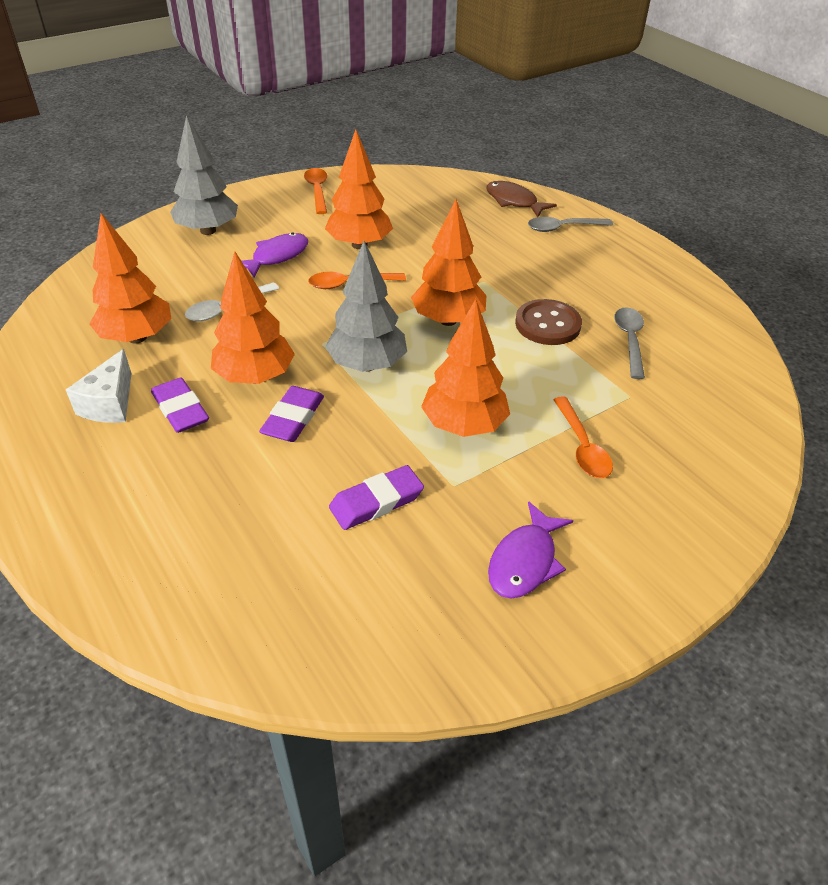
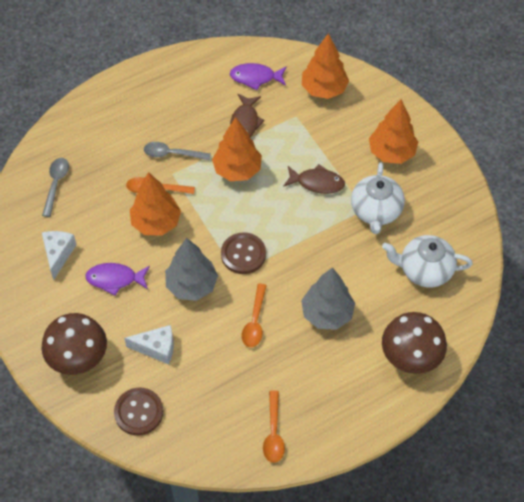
brown button: [515,299,582,345] = 1 -> [114,388,163,436] [221,232,266,274] = 2
brown fish: [487,181,557,217] = 1 -> [230,94,265,138] [283,164,345,194] = 2
brown mushroom: none = 0 -> [42,313,107,375] [382,312,447,374] = 2
orange tree: [89,213,172,344] [211,252,295,384] [325,129,393,249] [411,199,486,326] [421,299,510,437] = 5 -> [130,172,181,235] [212,117,262,181] [302,33,349,99] [369,99,418,164] = 4
purple eraser: [151,377,209,433] [259,386,324,442] [329,465,424,530] = 3 -> none = 0
white cheese: [66,349,132,423] = 1 -> [42,231,77,280] [124,325,174,365] = 2
white spoon: [185,282,279,321] = 1 -> none = 0
white teapot: none = 0 -> [351,162,405,234] [382,235,473,287] = 2

